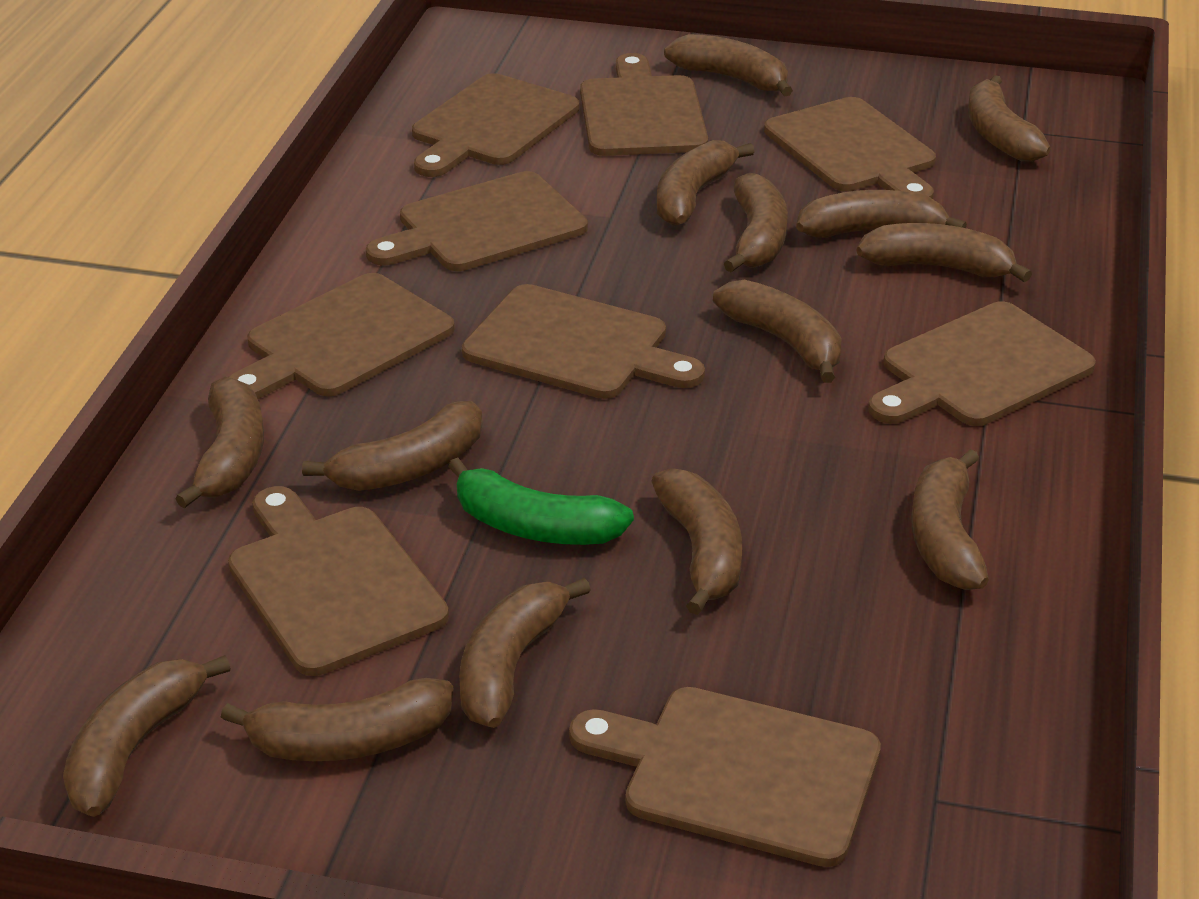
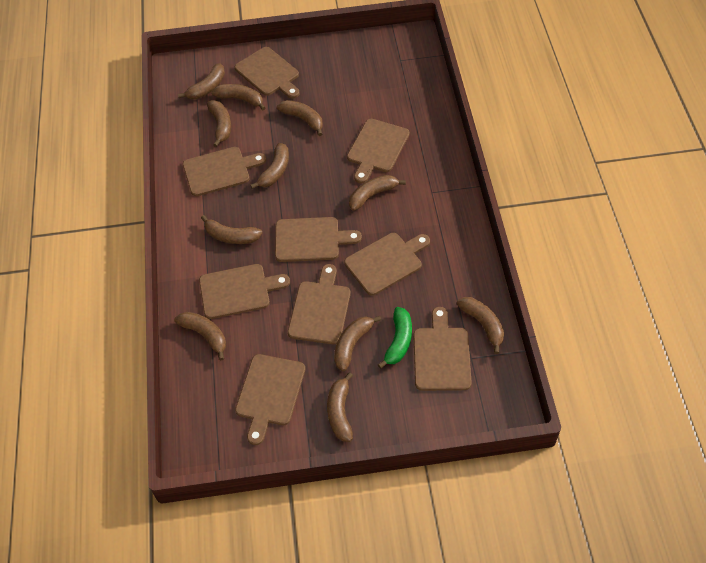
brown banana: [63,655,231,817] [175,377,264,508] [221,678,454,761] [302,401,483,491] [459,578,591,728] [651,468,742,615] [657,140,755,226] [664,34,793,97] [713,280,842,383] [724,173,788,272] [796,190,967,238] [857,223,1032,282] [911,449,989,590] [968,75,1051,161] = 14 -> [174,312,226,361] [178,63,225,99] [201,215,262,244] [207,100,231,147] [212,84,266,110] [250,143,289,189] [277,100,323,136] [327,372,353,442] [334,316,381,371] [349,175,406,211] [457,297,504,354] = 11

